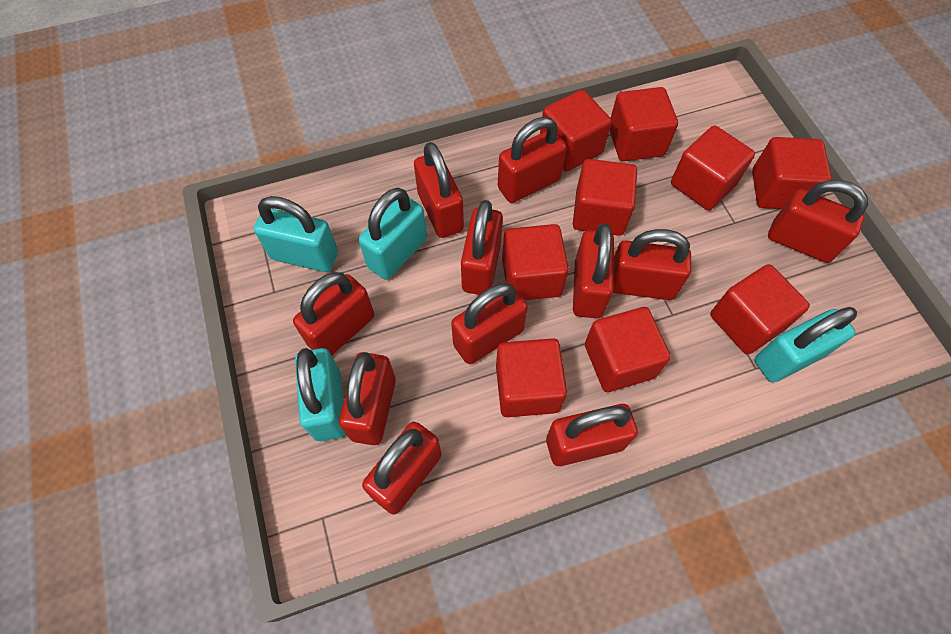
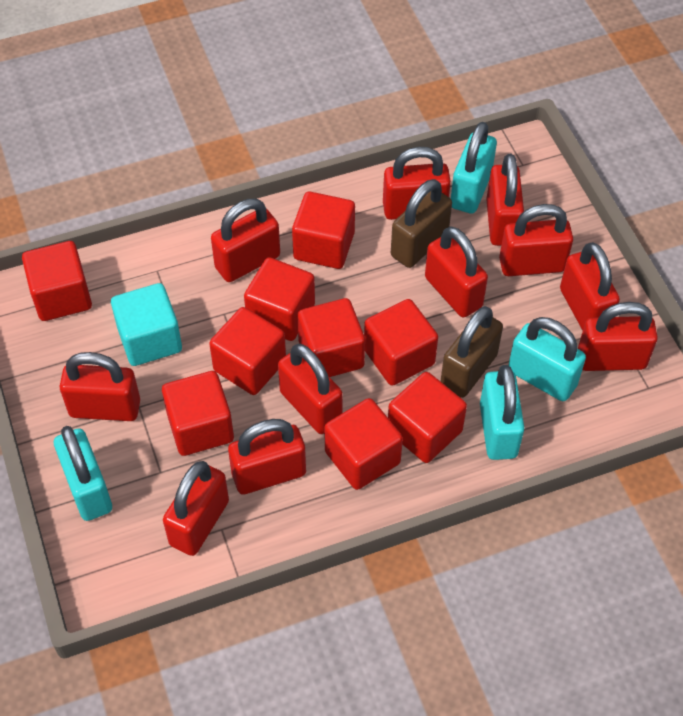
brown padlock: none = 0 -> [391,179,452,268] [441,306,503,398] = 2
turquoise cube: none = 0 -> [111,283,182,366] = 1

